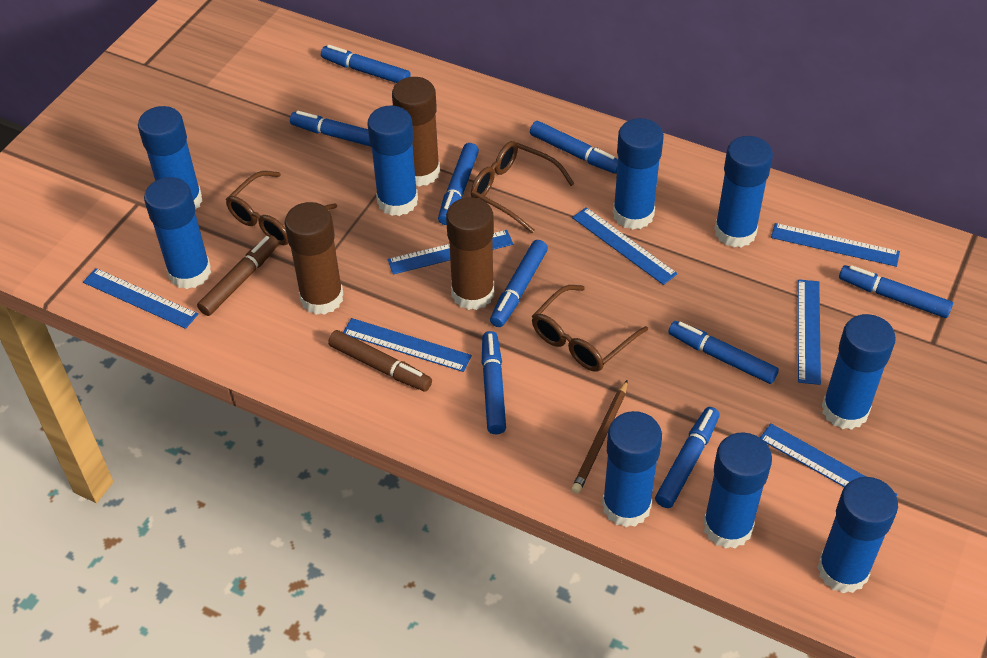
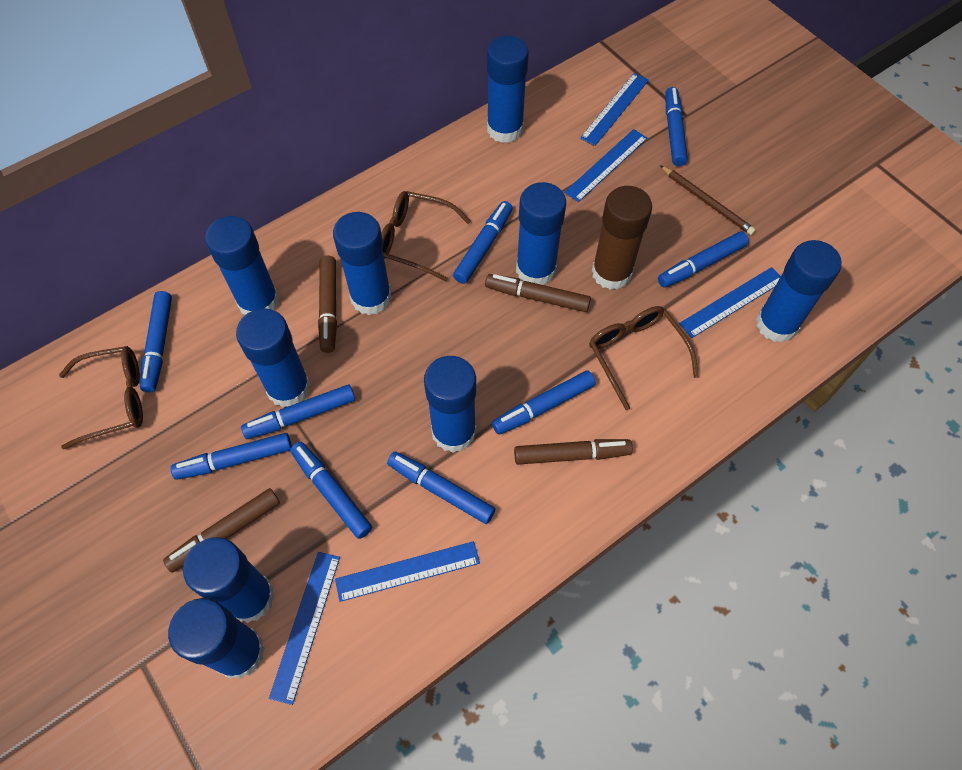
blue ruler: [83,268,198,329] [343,318,472,372] [388,230,513,274] [572,207,678,285] [760,424,897,496] [771,223,900,267] [798,279,821,385] = 7 -> [269,552,340,705] [335,541,480,602] [564,129,648,202] [580,73,649,146] [679,267,781,338] = 5
brown glue stick: [285,202,344,315] [392,77,440,187] [446,197,494,310] = 3 -> [592,186,652,290] = 1
brown marker: [197,235,279,316] [328,330,432,392] = 2 -> [163,488,280,572] [318,256,337,353] [485,274,591,312] [514,439,633,465] = 4

